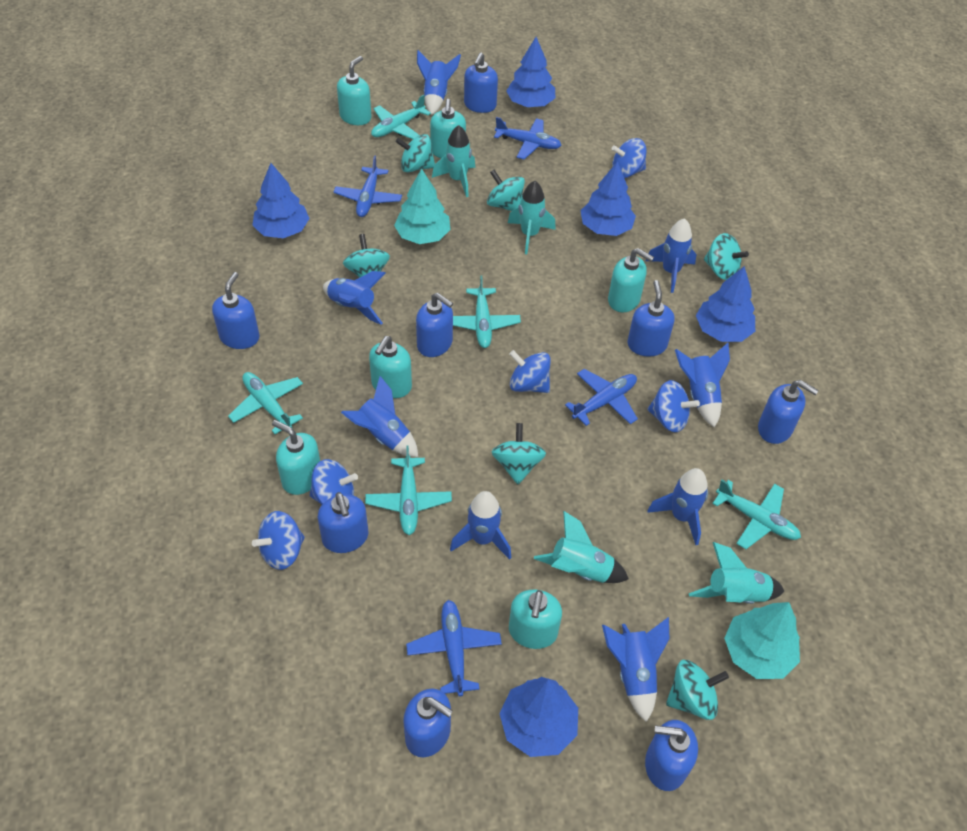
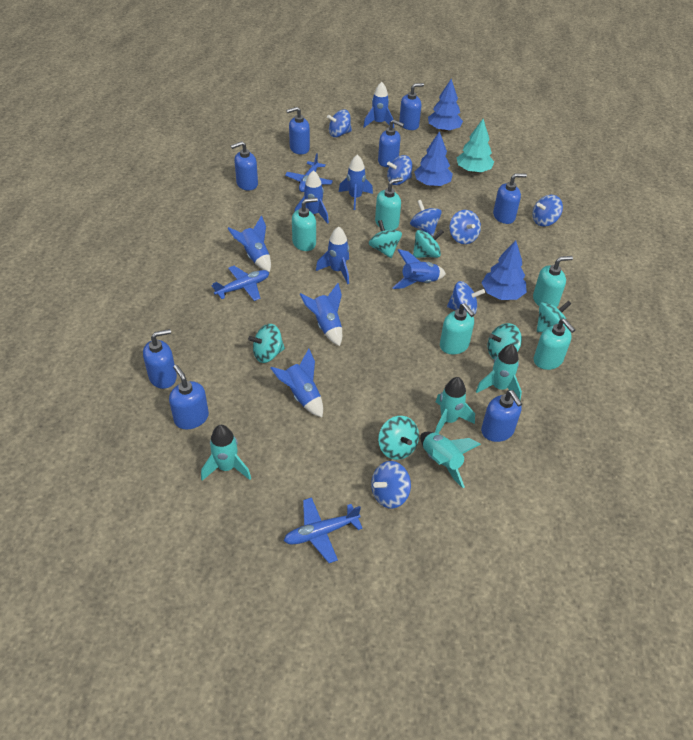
blue plane: [333,156,402,217] [406,600,502,697] [494,117,562,159] [565,369,638,426] = 4 -> [211,266,269,301] [284,497,363,563] [285,153,333,192] = 3
blue spinning top: [252,511,305,570] [309,459,358,505] [509,350,551,393] [611,138,646,178] [648,380,700,432] = 5 -> [327,110,352,137] [371,461,411,508] [387,155,412,185] [410,200,442,236] [447,281,485,314] [450,210,481,244] [532,195,563,226] = 7
blue tree: [252,163,310,238] [499,677,578,757] [506,37,555,107] [580,161,636,236] [696,266,755,342] = 5 -> [414,131,453,186] [428,79,463,132] [482,240,527,300] = 3
turquoise plane: [228,372,303,434] [365,445,452,535] [371,95,431,139] [453,276,521,348] [712,480,801,549] = 5 -> none = 0
turquoise soap dispenser: [272,420,320,495] [337,56,372,125] [369,336,412,398] [430,99,466,158] [509,590,562,649] [608,248,654,312] = 6 -> [292,198,318,251] [375,177,403,230] [440,303,475,354] [533,256,573,307] [534,319,575,370] = 5
turquoise tree: [394,169,451,244] [724,602,800,679] = 2 -> [457,119,494,173] = 1

